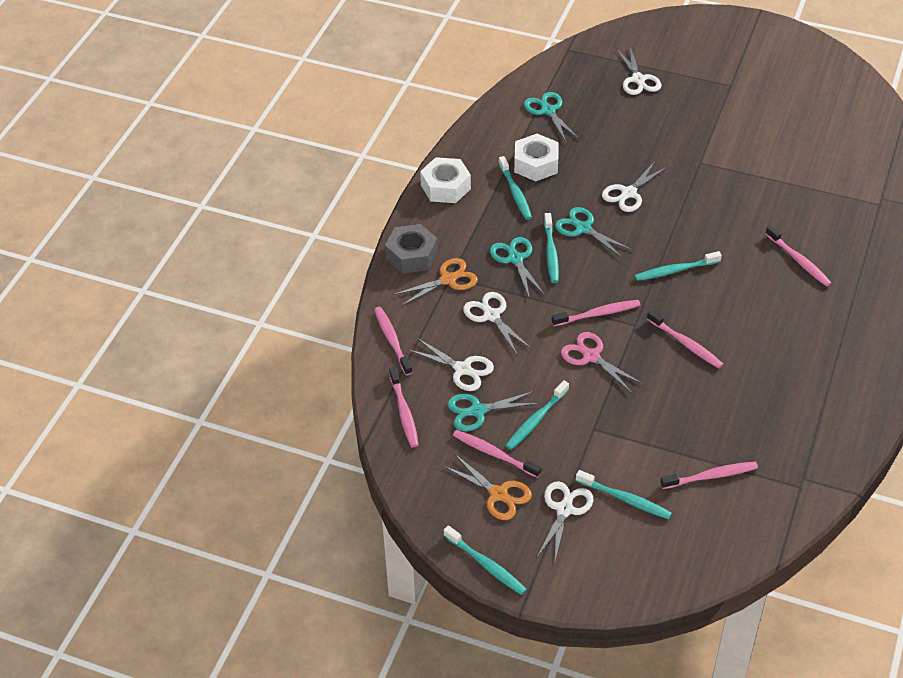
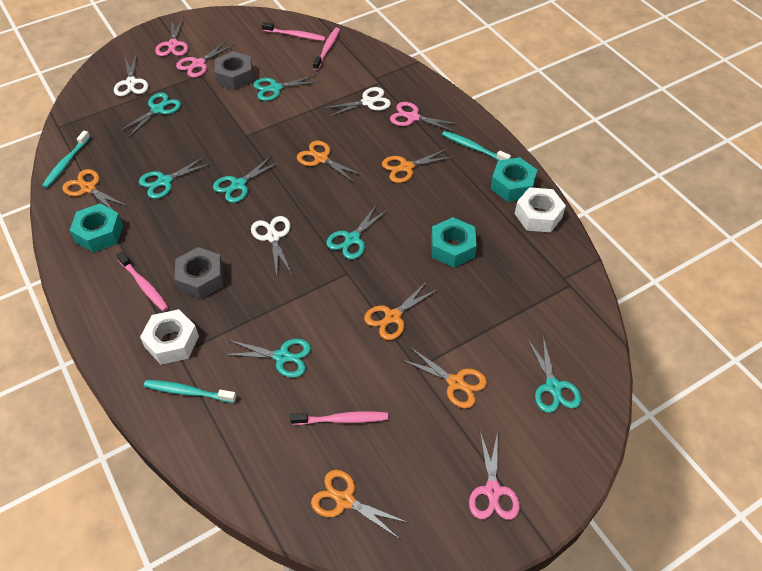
grey nut: [385,224,438,274] = 1 -> [175,247,223,299] [214,51,253,90] = 2
orange scissors: [393,258,478,306] [443,454,532,520] = 2 -> [62,169,127,210] [297,141,364,183] [311,470,409,539] [364,280,439,340] [382,149,453,183] [401,347,487,409] = 6
pink scissors: [561,332,643,393] = 1 -> [155,17,188,56] [176,40,235,78] [390,102,458,132] [469,431,520,520] = 4
pink toothbrush: [374,307,413,375] [389,367,419,448] [453,430,542,478] [552,300,640,326] [647,310,723,368] [660,461,758,489] [766,225,832,287] = 7 -> [116,252,169,311] [262,22,326,41] [290,411,388,425] [313,27,340,70] = 4
turquoise nut: none = 0 -> [69,203,123,253] [431,217,477,267] [490,157,537,202] = 3
turquoise scissors: [447,391,540,432] [490,237,545,299] [524,92,580,143] [555,207,633,258] = 4 -> [120,93,181,138] [139,156,212,199] [213,155,281,203] [223,339,311,378] [253,74,320,101] [326,204,389,260] [527,336,581,413] = 7
turquoise toothbrush: [444,525,527,595] [498,156,532,220] [505,380,569,450] [544,213,559,283] [576,470,672,519] [634,251,722,281] = 6 -> [42,131,90,188] [144,380,236,403] [442,131,511,161] = 3
white scissors: [409,338,494,391] [463,292,532,356] [537,481,594,561] [602,160,667,212] [617,47,661,95] = 5 -> [114,53,148,96] [251,216,292,276] [324,87,391,117] = 3

